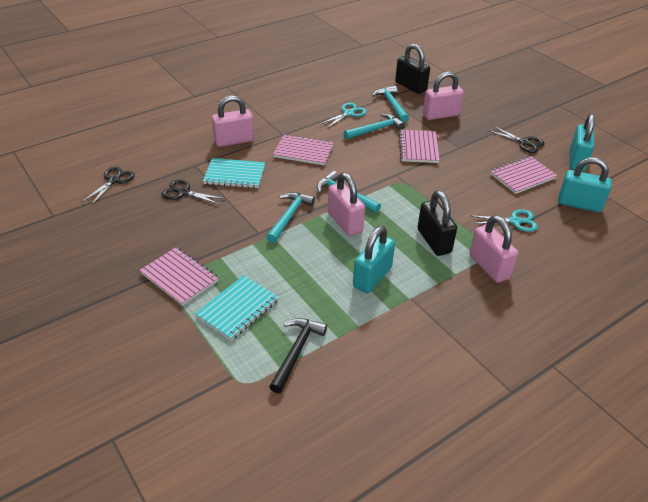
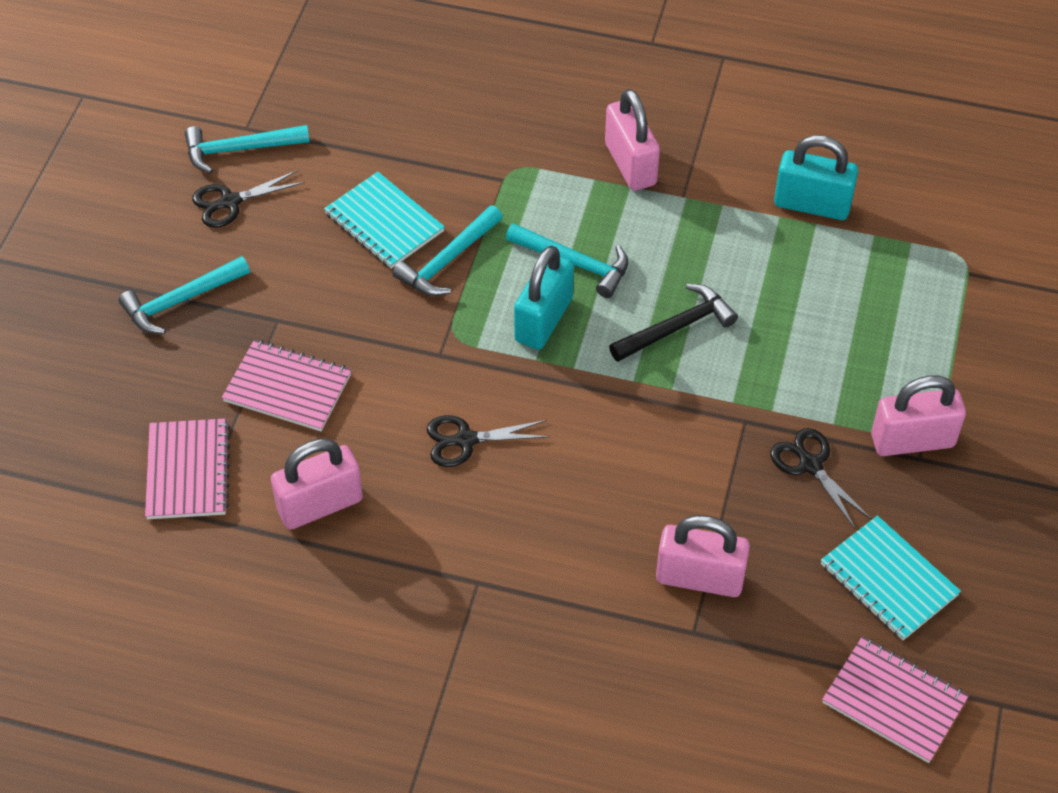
black padlock: [395,44,430,94] [418,190,457,256] = 2 -> none = 0
pink notebook: [140,247,219,306] [273,134,334,165] [399,130,440,163] [490,156,557,194] = 4 -> [145,418,230,519] [222,340,352,431] [822,636,969,763] = 3
turquoise padlock: [353,226,395,293] [558,157,612,212] [570,114,595,171] = 3 -> [514,245,574,350] [774,135,858,220] = 2
turquoise scissors: [320,103,367,128] [470,209,538,232] = 2 -> none = 0

